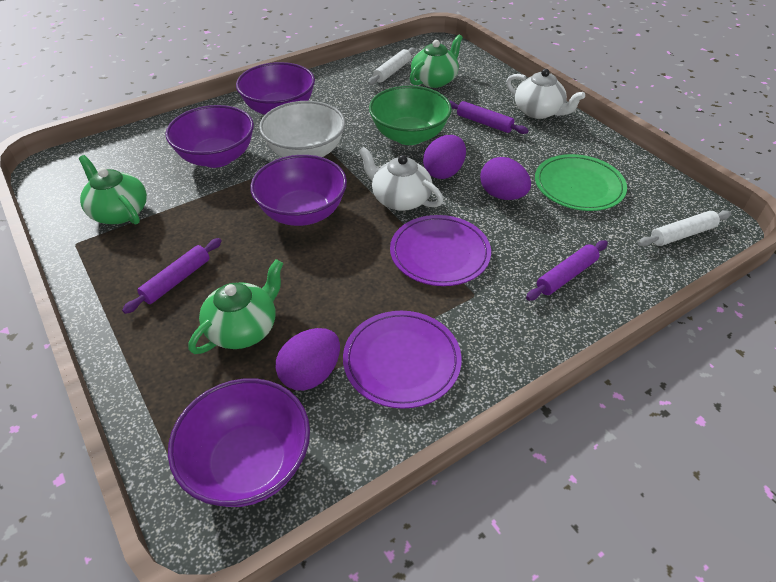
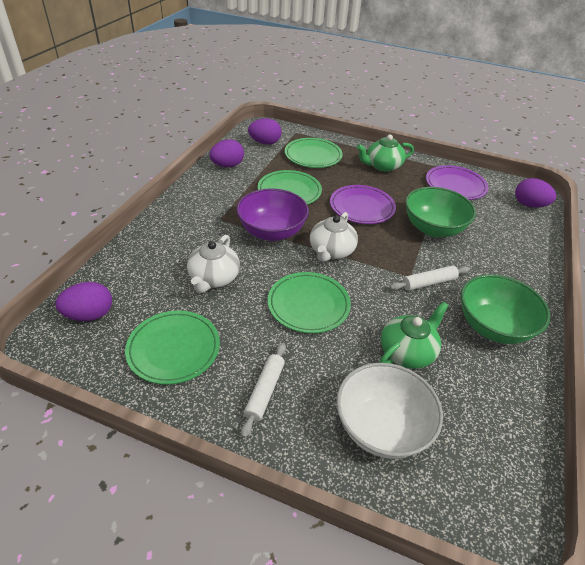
green bowl: [369,86,452,145] = 1 -> [405,187,476,237] [461,274,550,344] = 2
green plate: [535,154,627,211] = 1 -> [125,311,220,384] [258,170,322,205] [267,272,351,333] [285,138,343,168] = 4
green teapot: [79,155,147,224] [189,259,284,354] [410,35,463,88] = 3 -> [357,135,414,172] [379,302,449,369] = 2
purple bowl: [165,105,254,168] [168,378,310,507] [236,62,315,115] [250,155,347,226] = 4 -> [236,188,309,241] = 1
purple egg: [275,328,340,391] [423,135,466,179] [480,157,531,200] = 3 -> [55,282,112,321] [209,139,244,167] [248,118,281,145] [515,178,556,208] = 4
purple rolling pin: [122,238,222,314] [449,100,529,134] [526,240,608,301] = 3 -> none = 0

